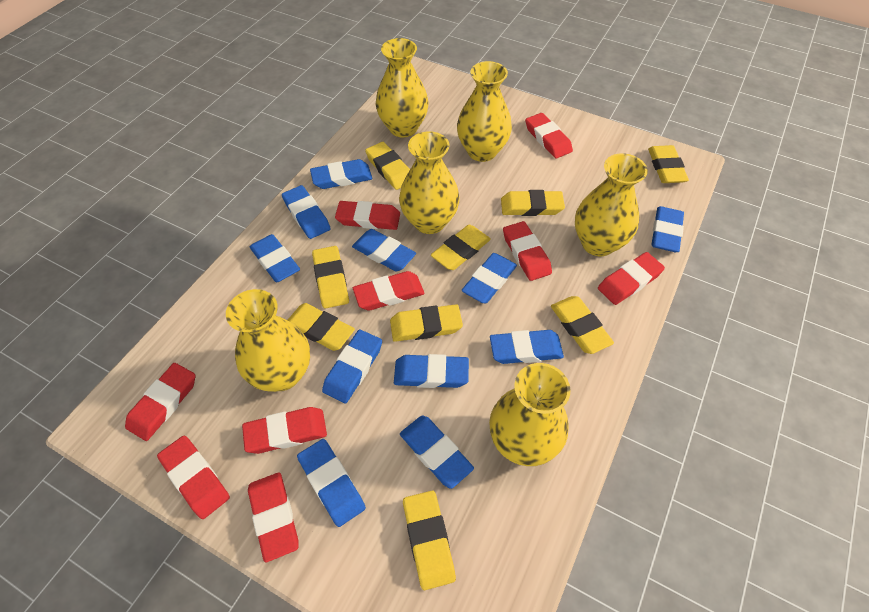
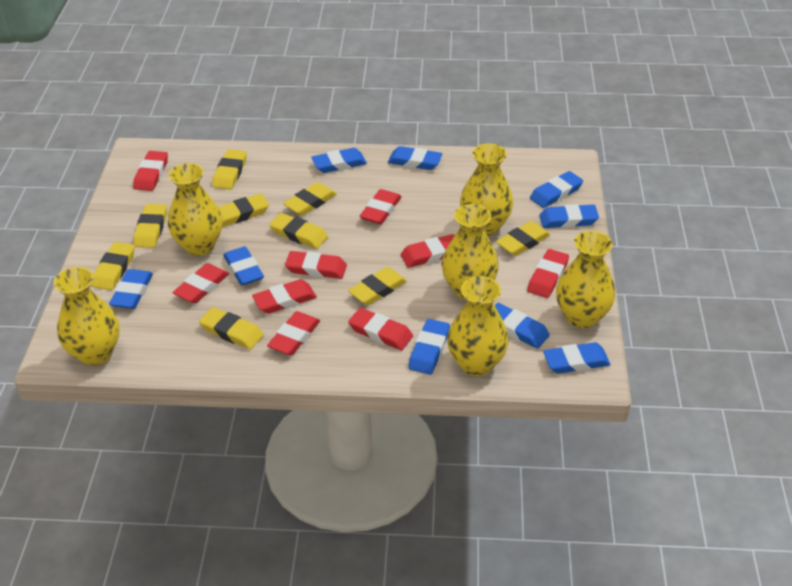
blue eraser: [250,234,300,283] [282,185,331,239] [297,439,366,527] [310,159,372,189] [322,330,382,403] [352,229,416,272] [394,354,469,388] [400,416,474,489] [462,253,517,303] [490,330,564,364] [651,206,684,252] = 11 -> [109,269,153,309] [223,246,264,286] [311,148,367,173] [388,146,443,170] [408,319,450,374] [495,303,550,349] [530,171,583,208] [539,204,599,228] [543,342,610,374] = 9

